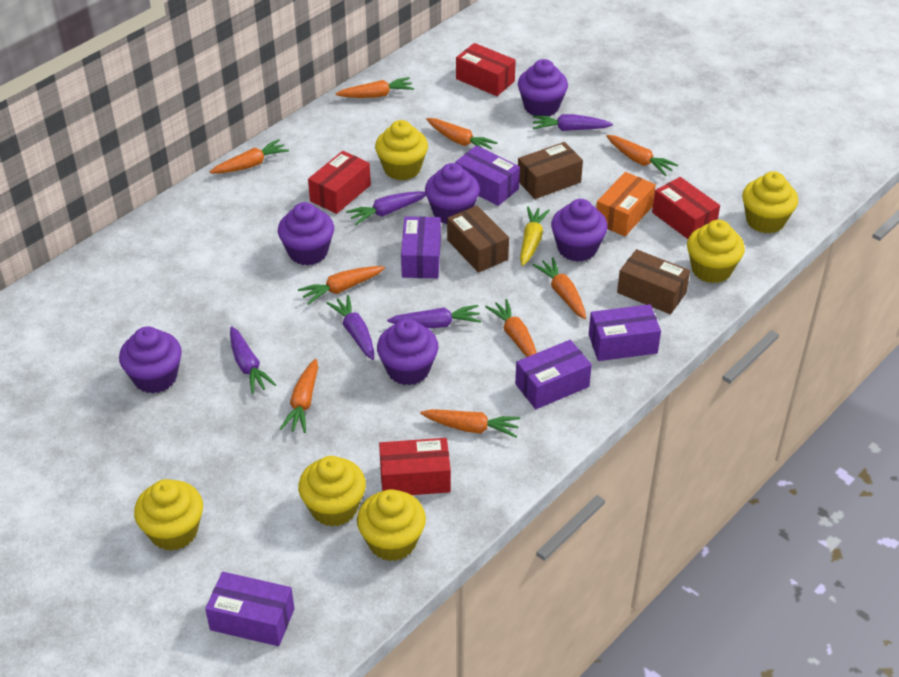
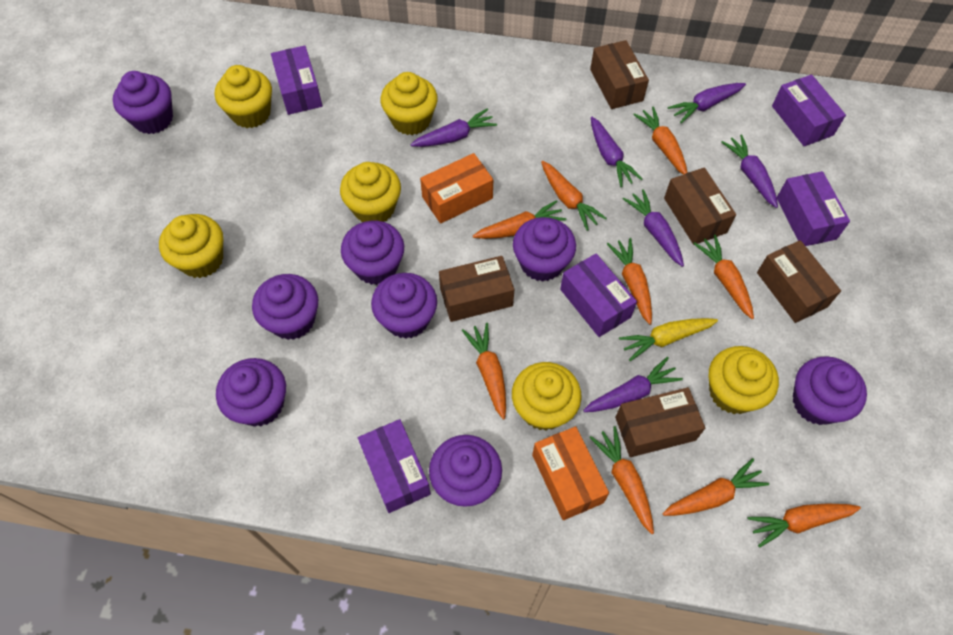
brown box: [447,206,509,273] [518,142,583,199] [617,249,690,314] = 3 -> [439,256,514,322] [590,40,649,109] [615,387,705,457] [664,167,736,245] [757,240,841,323] = 5
orange box: [596,172,656,236] = 1 -> [420,153,493,224] [532,426,609,520] = 2
purple carrot: [230,326,276,394] [326,295,374,360] [346,191,426,225] [387,305,481,328] [532,114,613,131] = 5 -> [410,109,497,147] [583,357,683,412] [591,117,642,187] [623,189,684,267] [668,83,746,123] [721,135,778,208] = 6
purple cupcake: [119,326,182,394] [278,202,334,266] [377,319,439,385] [425,163,480,224] [518,59,568,116] [551,199,608,262] = 6 -> [113,71,173,134] [216,358,286,427] [252,274,318,340] [341,221,404,285] [371,273,437,339] [429,435,502,507] [513,217,576,282] [793,356,867,425] = 8
red box: [308,151,371,214] [379,438,451,495] [456,43,516,96] [652,177,720,239] = 4 -> none = 0

